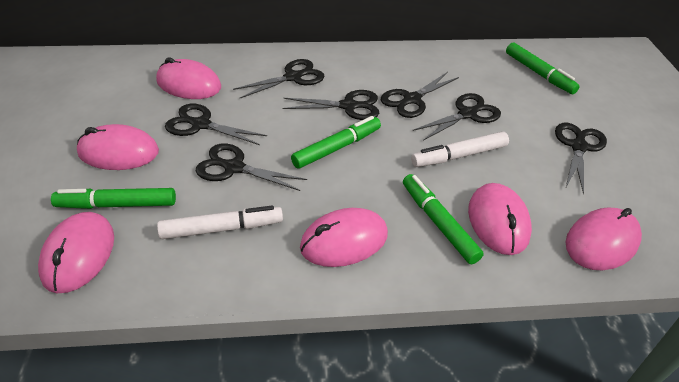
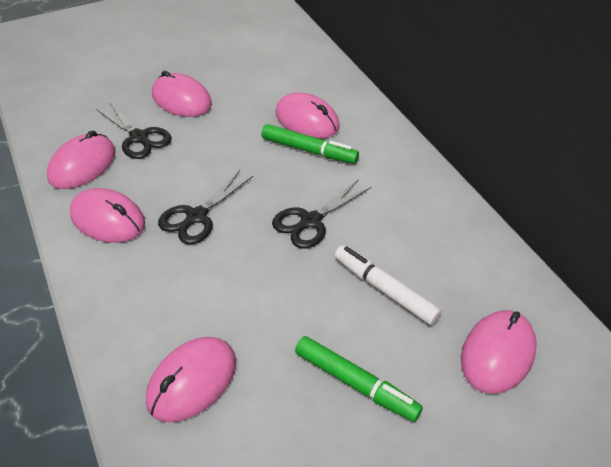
black scissors: [165,104,267,145] [196,144,307,191] [233,59,325,98] [283,90,379,120] [381,72,459,118] [412,93,501,141] [555,123,607,195] = 7 -> [96,102,172,159] [158,170,253,244] [272,179,371,248] = 3
green marker: [51,188,176,209] [291,116,381,169] [403,174,484,264] [506,42,580,94] = 4 -> [261,124,359,164] [295,336,423,422] = 2
white marker: [157,206,283,239] [411,131,509,167] = 2 -> [334,246,442,325] = 1

